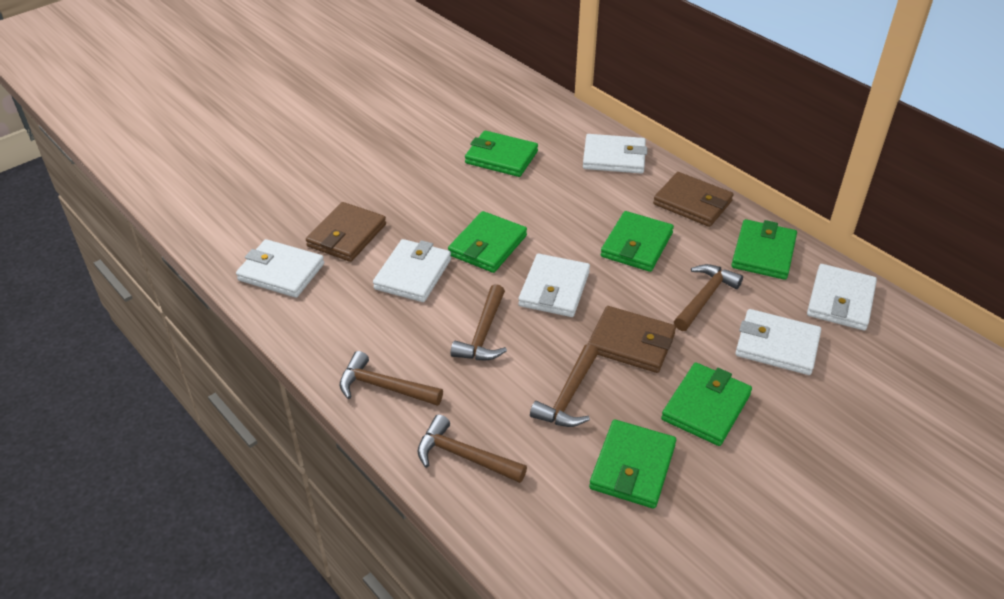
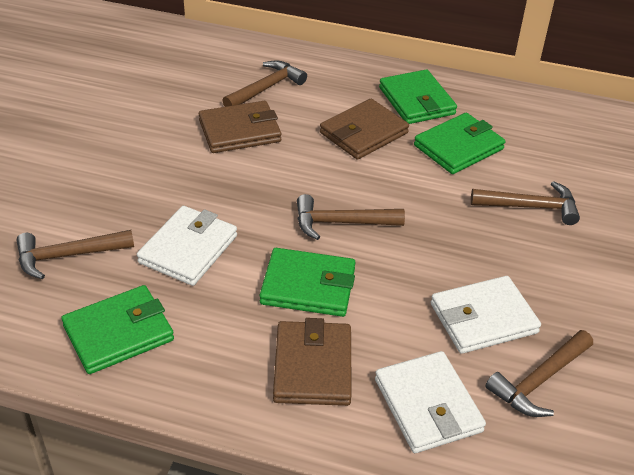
green wallet: [448,211,527,273] [465,130,538,177] [589,419,676,509] [601,211,674,272] [661,362,752,446] [731,219,797,280] = 6 -> [61,285,174,374] [260,248,356,317] [379,69,457,124] [414,113,506,174] = 4
white wallet: [236,239,324,298] [373,239,451,302] [518,254,590,317] [583,134,647,174] [735,309,821,375] [807,264,877,331] = 6 -> [137,206,237,286] [375,351,486,453] [431,276,541,354] = 3

